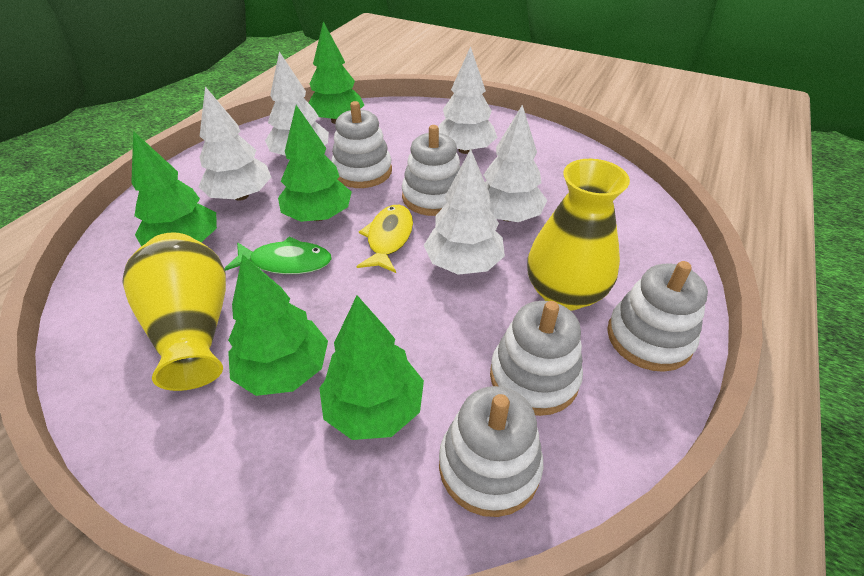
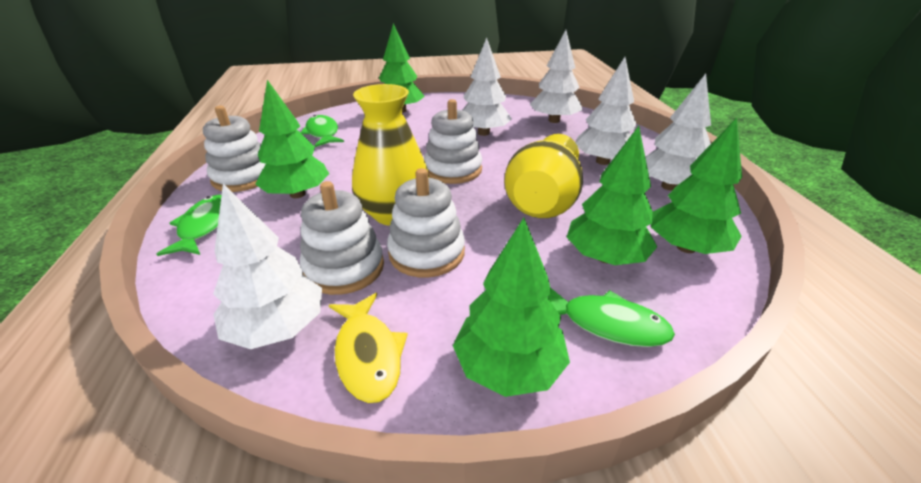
green fish: [224,236,332,274] = 1 -> [157,195,222,256] [300,115,344,147] [548,287,675,347] = 3
white stacking toy: [331,101,392,188] [402,125,461,216] [439,386,544,517] [490,301,583,416] [607,261,708,372] = 5 -> [203,106,266,192] [300,181,384,295] [387,168,465,278] [424,99,482,184] = 4

